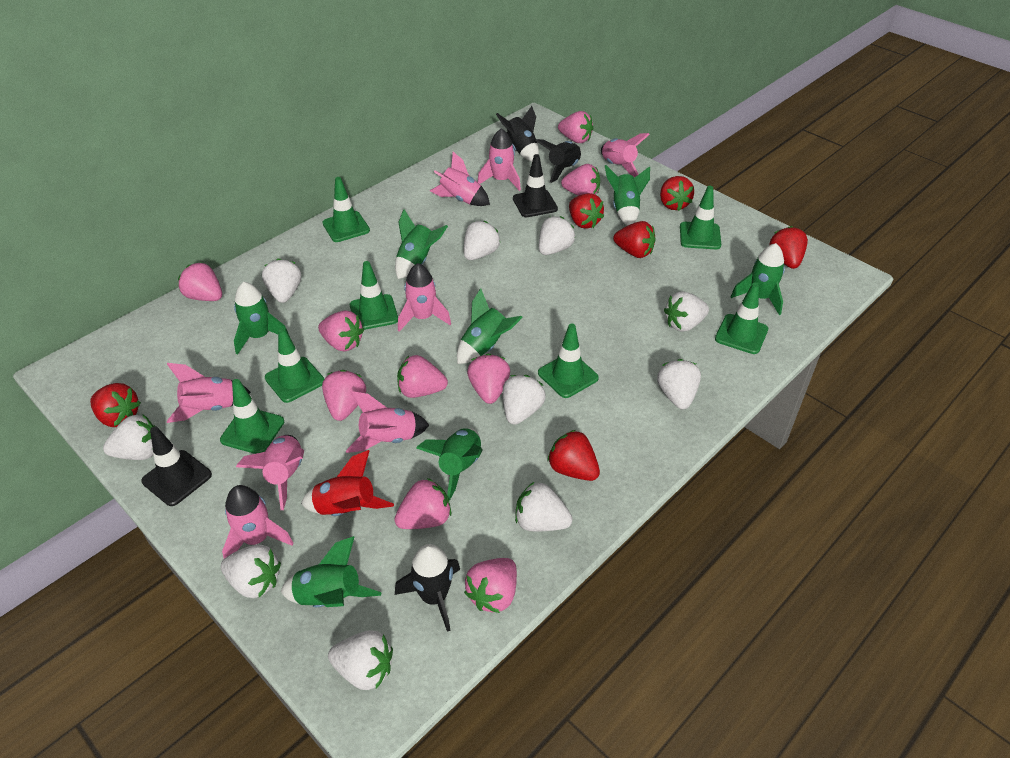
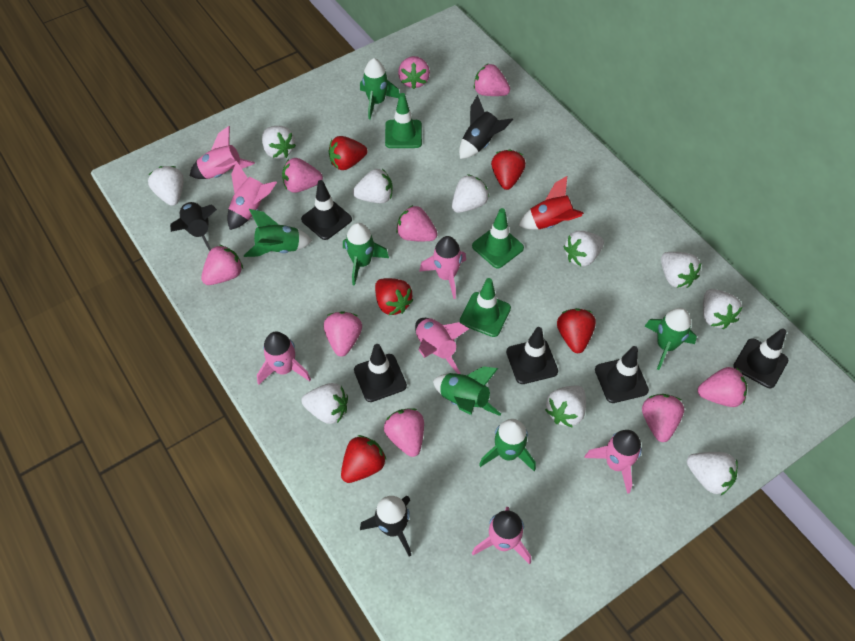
black traffic cone: [142,426,212,506] [513,154,558,217] = 2 -> [301,180,352,240] [354,344,407,402] [506,327,558,384] [595,346,649,403] [733,329,789,388] = 5
green rocket: [234,282,290,355] [280,536,381,607] [395,209,448,279] [416,428,482,501] [457,288,523,364] [605,165,650,226] [731,243,785,315] = 7 -> [244,209,312,257] [343,223,389,286] [360,58,400,120] [433,366,501,416] [479,419,536,471] [644,308,697,370] = 6
green traffic cone: [220,379,284,454] [265,328,324,403] [323,177,370,242] [350,261,398,330] [538,323,599,398] [680,186,721,249] [715,282,768,354] = 7 -> [385,93,422,148] [460,278,511,337] [472,208,524,269] = 3
pink rocket: [167,363,251,423] [222,485,293,559] [236,435,304,510] [346,391,429,453] [398,263,451,331] [430,152,490,206] [477,128,521,191] [601,133,650,177] = 8 -> [190,126,255,179] [227,161,277,230] [257,332,311,385] [415,318,469,374] [419,236,466,299] [472,507,531,564] [584,430,642,494] = 7
red strawberry: [90,383,141,427] [547,430,600,481] [569,193,604,229] [613,221,655,258] [660,176,694,211] [769,226,808,269] = 6 -> [329,136,367,170] [341,435,386,483] [375,278,413,315] [491,149,526,190] [557,308,596,353] = 5

